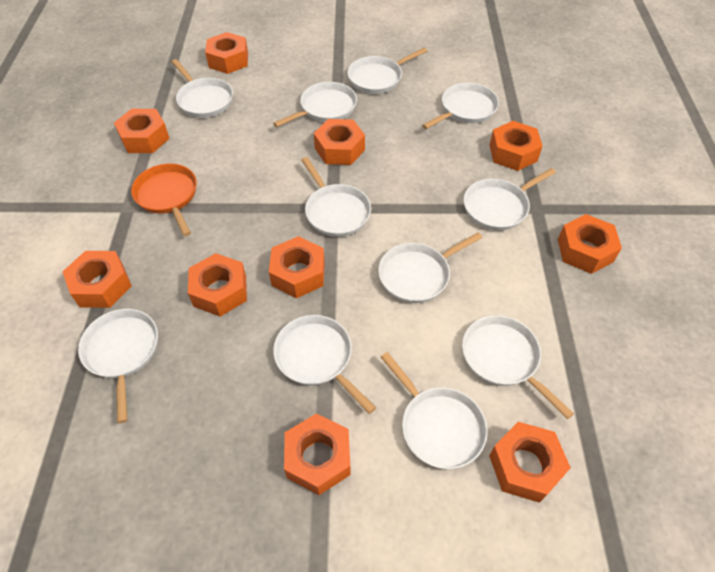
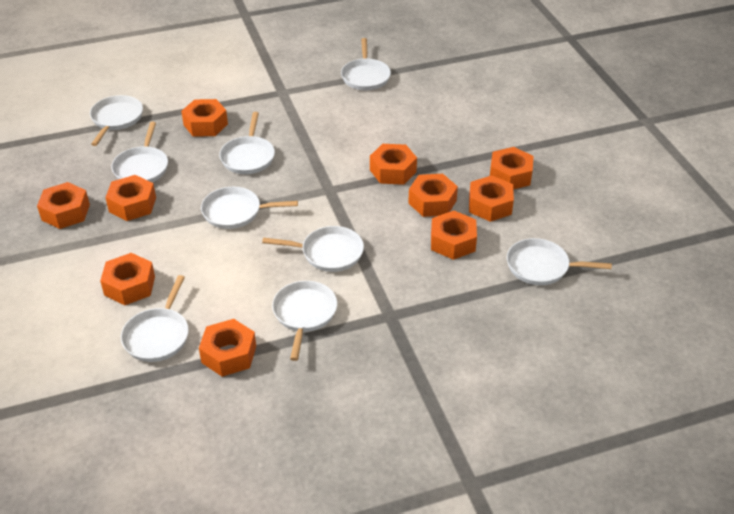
orange pan: [131,163,197,236] = 1 -> none = 0
white pan: [78,309,158,423] [172,59,233,118] [273,82,357,127] [273,315,376,414] [301,157,371,237] [348,48,427,94] [378,232,483,303] [381,352,488,469] [422,83,499,129] [462,315,574,419] [464,168,556,231] = 11 -> [90,95,143,146] [111,122,168,182] [121,275,189,362] [201,187,298,229] [219,112,275,174] [262,226,364,272] [272,281,337,361] [341,38,391,90] [507,238,612,285] = 9

